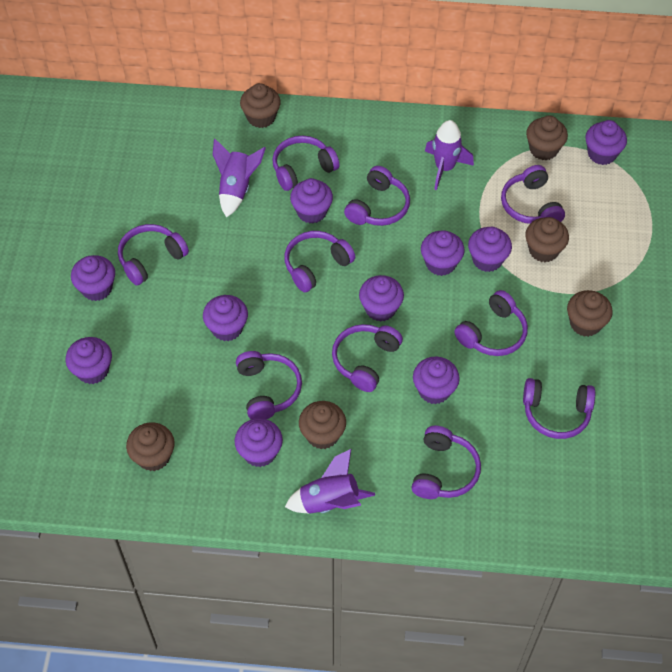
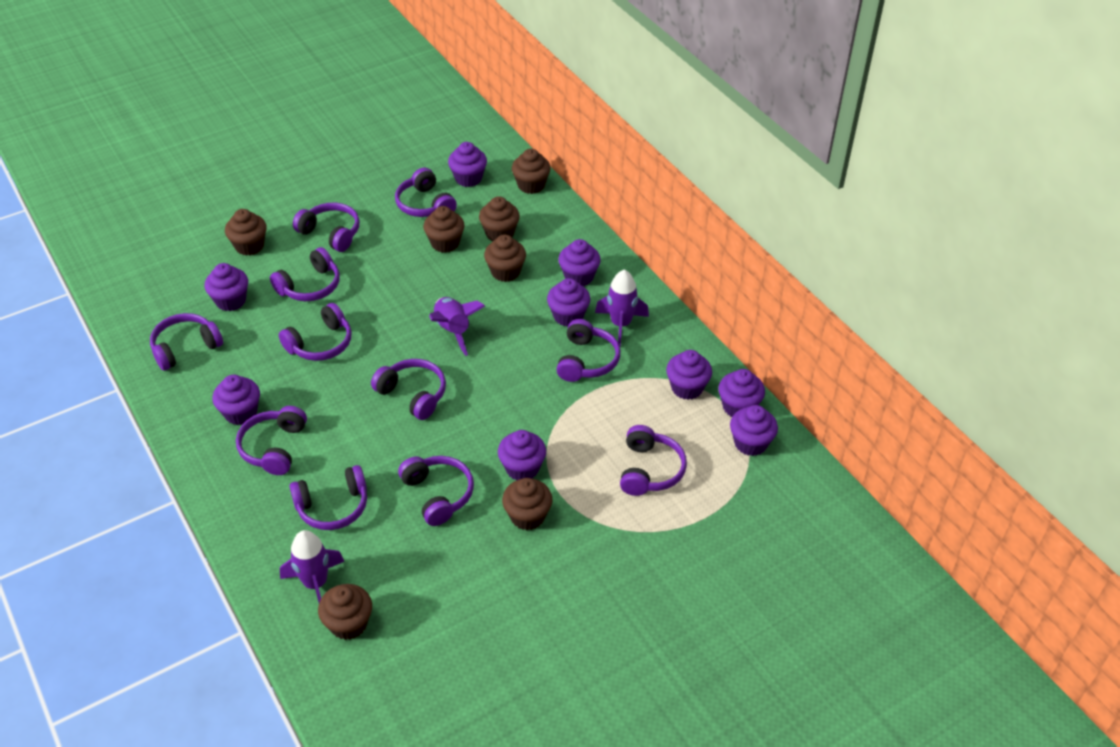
brown cupcake: [126,422,175,471] [240,83,281,128] [299,401,346,449] [525,217,569,262] [526,115,568,160] [567,290,613,337] = 6 -> [225,209,267,256] [318,584,372,640] [423,206,465,253] [479,196,520,241] [484,235,526,282] [502,478,552,530] [512,149,551,194] = 7
purple cupcake: [66,337,112,384] [71,255,115,301] [203,295,248,341] [235,418,283,467] [290,178,333,224] [359,275,404,322] [413,357,460,404] [421,230,465,276] [468,227,512,272] [585,120,627,165] = 10 -> [205,263,248,311] [212,375,260,425] [448,142,487,187] [498,430,546,481] [547,278,590,327] [558,239,601,286] [666,350,712,400] [718,369,765,417] [730,405,778,456] = 9
purple headphones: [118,224,189,286] [236,351,302,420] [272,136,340,191] [284,231,355,293] [332,324,403,392] [344,166,410,226] [412,426,481,499] [454,290,528,356] [501,165,565,224] [523,378,595,439] = 10 -> [150,313,223,371] [236,406,307,475] [270,247,340,301] [279,303,352,361] [290,465,367,530] [293,202,360,252] [371,359,446,420] [395,168,457,217] [398,456,474,526] [556,319,620,382] [620,425,687,496] = 11

